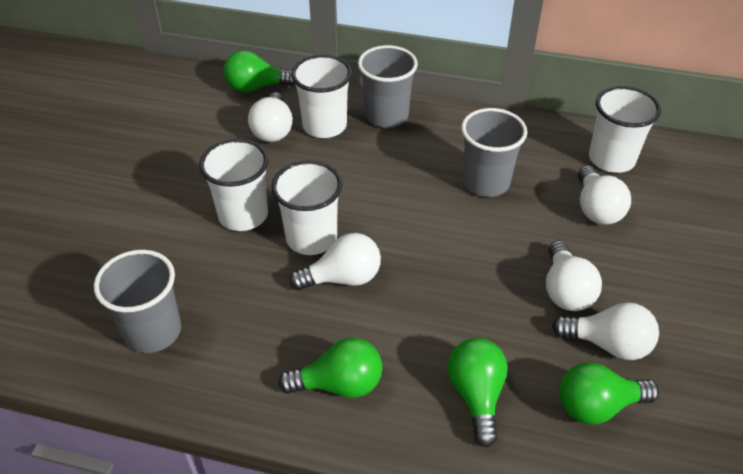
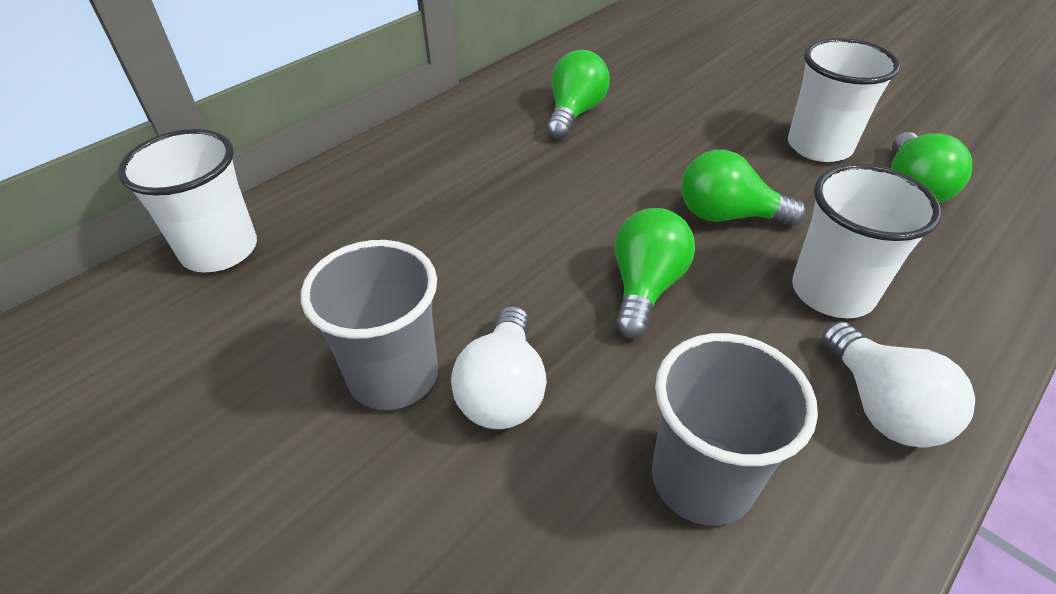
grey cup: [94,250,181,353] [358,45,418,128] [461,108,527,197] = 3 -> [301,240,438,410] [652,333,818,526] = 2
white cup: [199,139,268,231] [272,161,343,255] [291,55,352,138] [589,86,661,173] = 4 -> [117,129,257,273] [788,38,900,162] [792,164,942,318] = 3
white light bulb: [248,92,293,142] [289,233,381,290] [546,240,602,311] [552,302,659,360] [578,165,631,225] = 5 -> [451,306,547,429] [822,321,975,448] = 2

